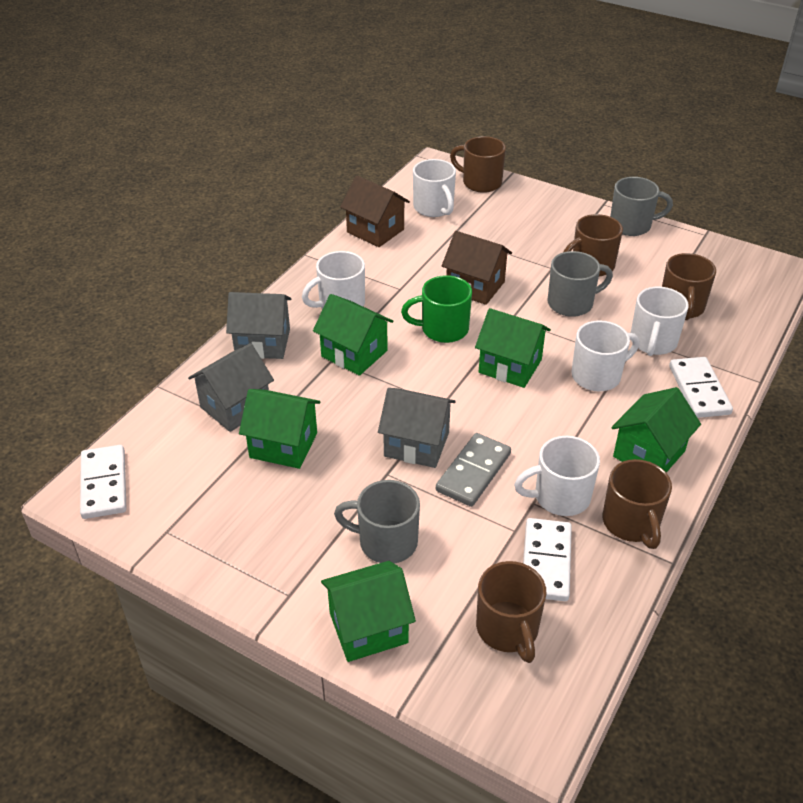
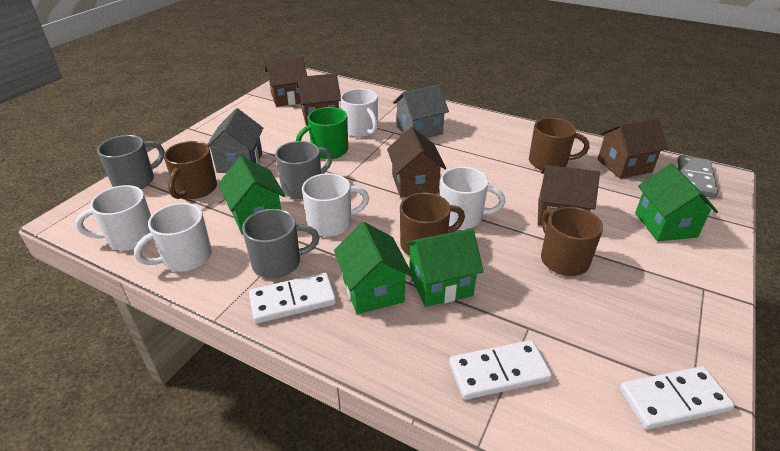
brown house: [340,176,410,247] [442,231,512,305] = 2 -> [265,56,307,107] [297,73,341,126] [387,127,446,198] [538,165,600,226] [598,118,668,179] = 5
brown mug: [450,136,506,193] [476,561,546,663] [563,214,623,276] [602,459,672,549] [662,253,716,320] = 5 -> [164,141,217,199] [400,193,465,256] [529,118,589,170] [541,207,603,276] = 4
green house: [239,389,321,469] [313,294,393,376] [321,561,416,662] [475,308,551,388] [611,387,701,473] = 5 -> [218,156,285,234] [334,222,413,314] [405,228,484,307] [635,163,718,241] = 4
grey house: [188,343,274,432] [226,292,291,359] [378,388,456,468] = 3 -> [207,108,263,173] [393,84,449,138] = 2

